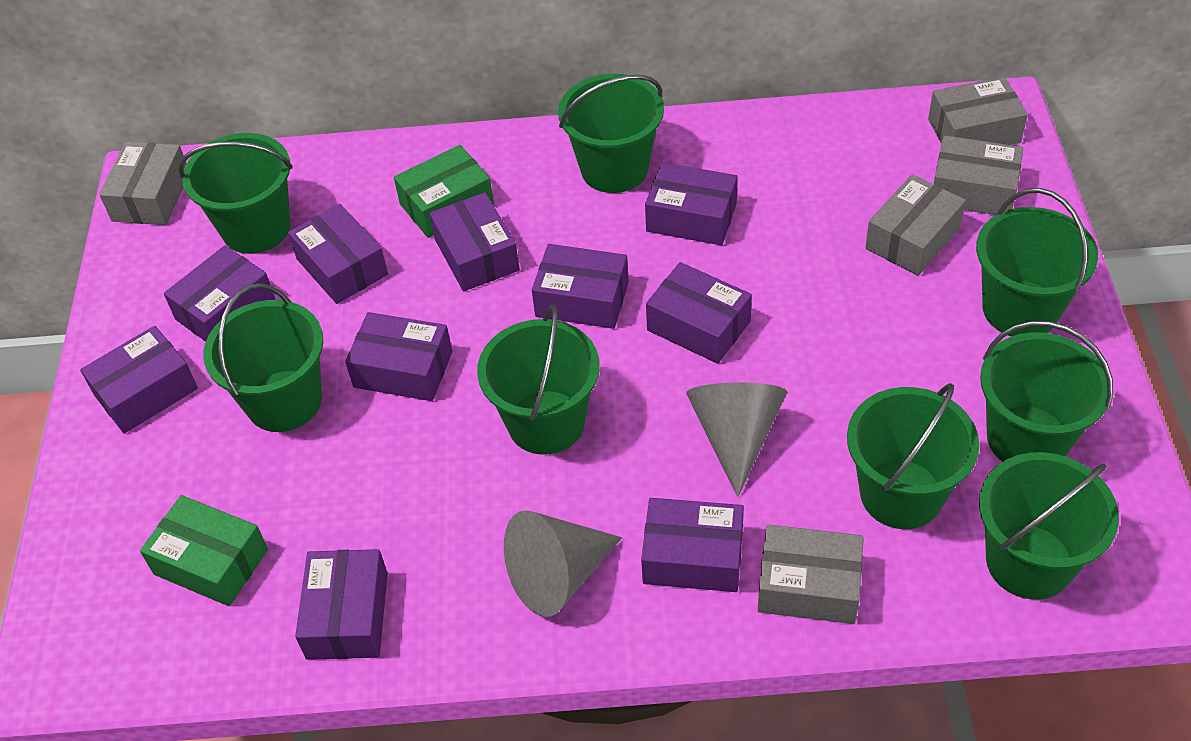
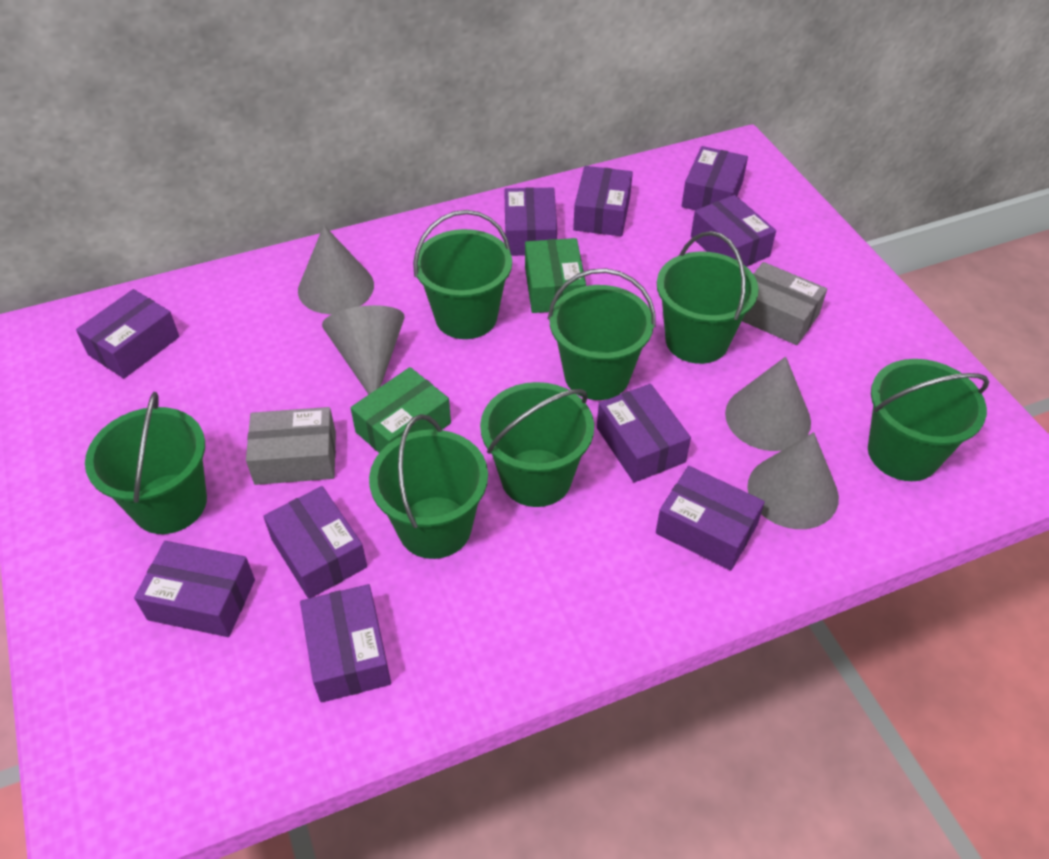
green bucket: [178,133,293,254] [203,283,323,432] [477,305,600,455] [558,74,664,193] [847,383,979,529] [976,188,1098,336] [979,452,1119,600] [980,321,1113,462] = 8 -> [85,392,207,534] [369,414,488,559] [413,210,512,339] [480,382,594,507] [548,268,656,400] [657,231,759,364] [868,359,989,481] = 7
grey box: [99,142,187,225] [758,524,864,624] [865,174,966,276] [928,77,1028,145] [934,135,1023,215] = 5 -> [246,407,336,485] [742,262,827,345] = 2
grey cone: [504,510,622,617] [686,382,787,497] = 2 -> [298,225,374,314] [322,305,405,394] [725,357,811,451] [747,432,839,529] = 4

